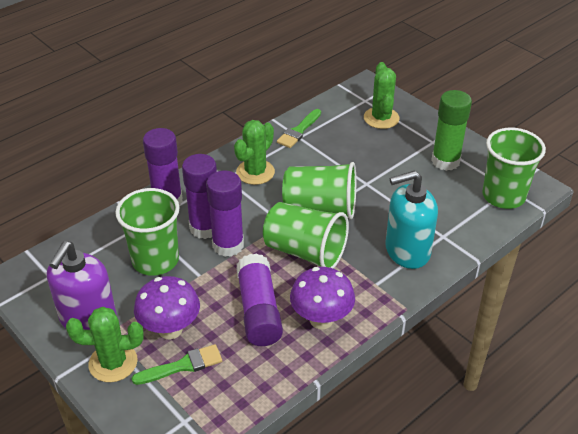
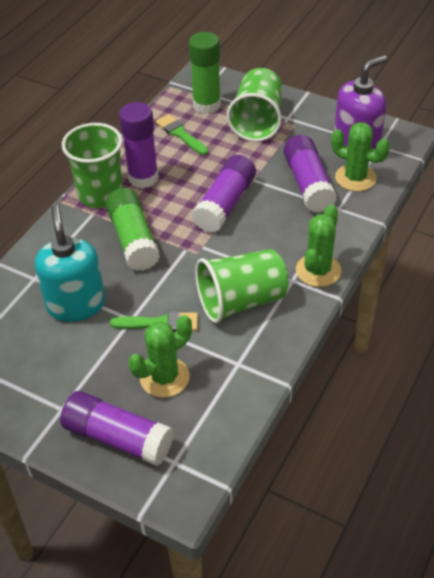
green cup: [115,188,180,276] [263,202,349,269] [282,162,356,220] [482,128,546,209] = 4 -> [62,123,123,208] [195,249,288,323] [227,68,282,142] = 3
green glue stick: [431,90,472,171] = 1 -> [106,188,160,271] [189,32,221,114] = 2
purple mushroom: [134,276,200,340] [290,267,355,329] = 2 -> none = 0

